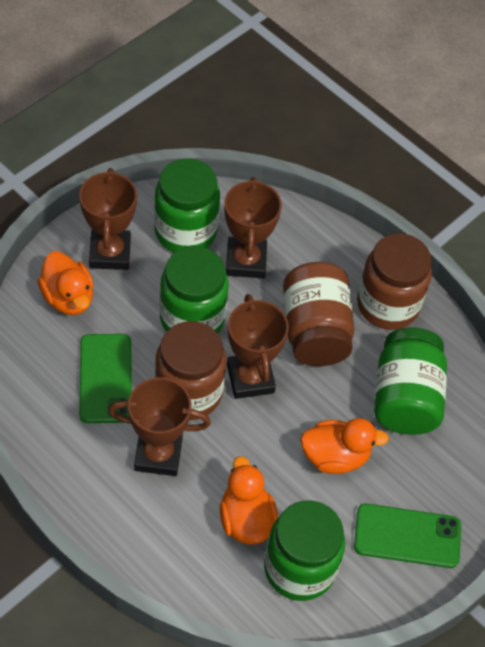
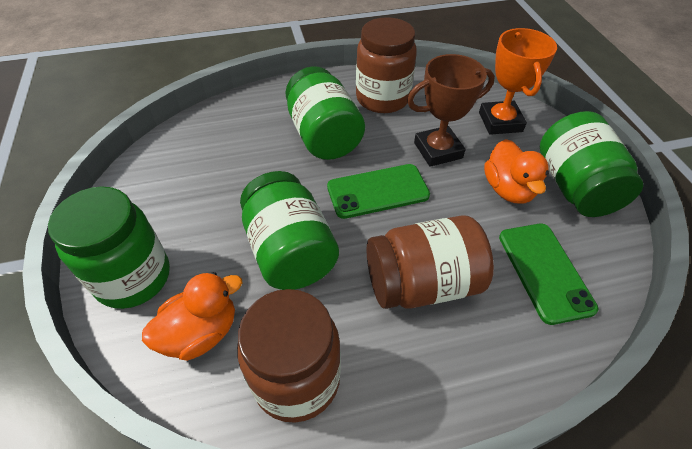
brown trophy: [79,168,137,270] [108,377,211,476] [224,177,282,278] [227,294,289,399] = 4 -> [407,54,495,167] = 1
orange duck: [37,251,94,315] [220,456,278,544] [300,418,389,474] = 3 -> [142,272,242,361] [484,139,549,204] = 2
orange trophy: none = 0 -> [479,28,557,135] = 1

